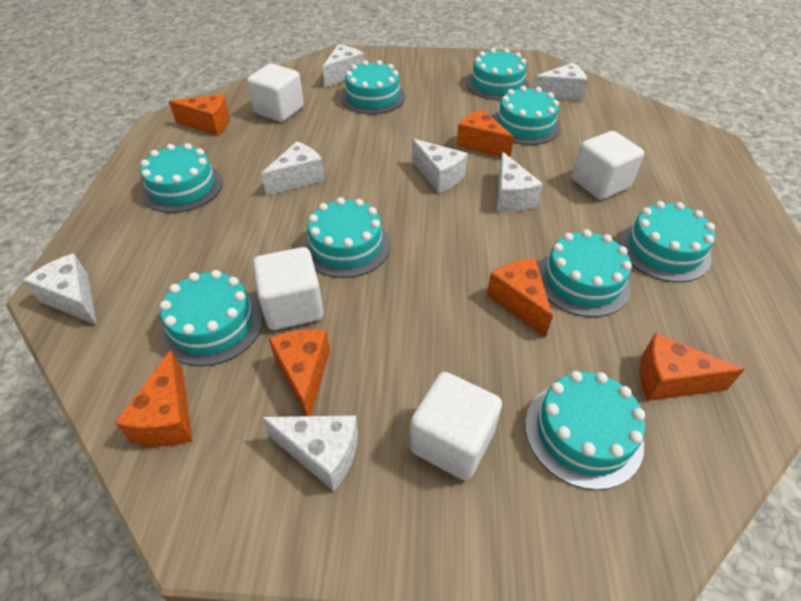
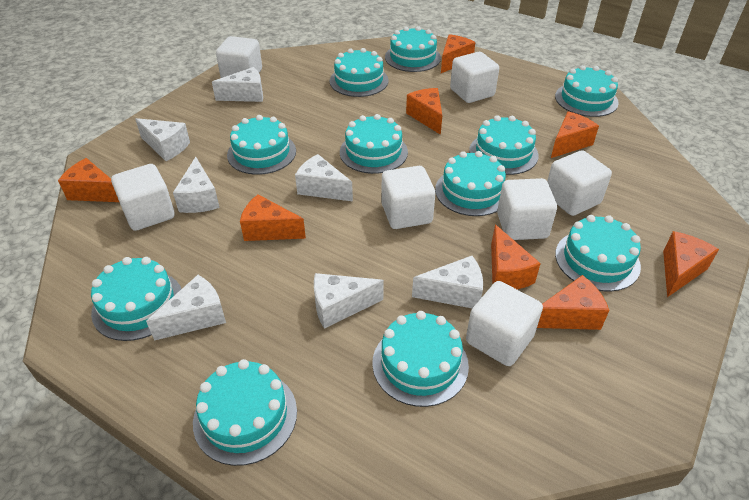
orange cheese: [115,350,192,446] [169,94,230,136] [269,329,330,416] [456,109,514,157] [487,259,553,338] [640,333,744,401] = 6 -> [58,158,119,202] [240,194,306,241] [406,88,442,135] [441,34,475,73] [491,225,541,289] [537,275,609,330] [551,111,599,158] [663,231,719,297] = 8
turquoise cake: [140,143,223,213] [160,270,263,366] [303,197,390,278] [341,60,405,114] [466,48,529,100] [492,86,561,145] [525,371,645,490] [538,229,632,317] [619,201,715,282] = 9 -> [91,257,181,341] [193,359,297,466] [227,115,296,175] [330,48,388,97] [340,114,408,174] [372,311,469,407] [385,26,441,72] [435,151,506,216] [469,115,538,175] [555,65,619,117] [555,215,641,292] = 11
white cube: [247,64,304,122] [253,247,324,330] [410,372,502,480] [572,131,644,200] = 4 -> [111,164,175,231] [216,36,262,78] [381,166,435,229] [450,52,499,103] [466,281,543,366] [497,178,557,240] [547,150,612,216] = 7

